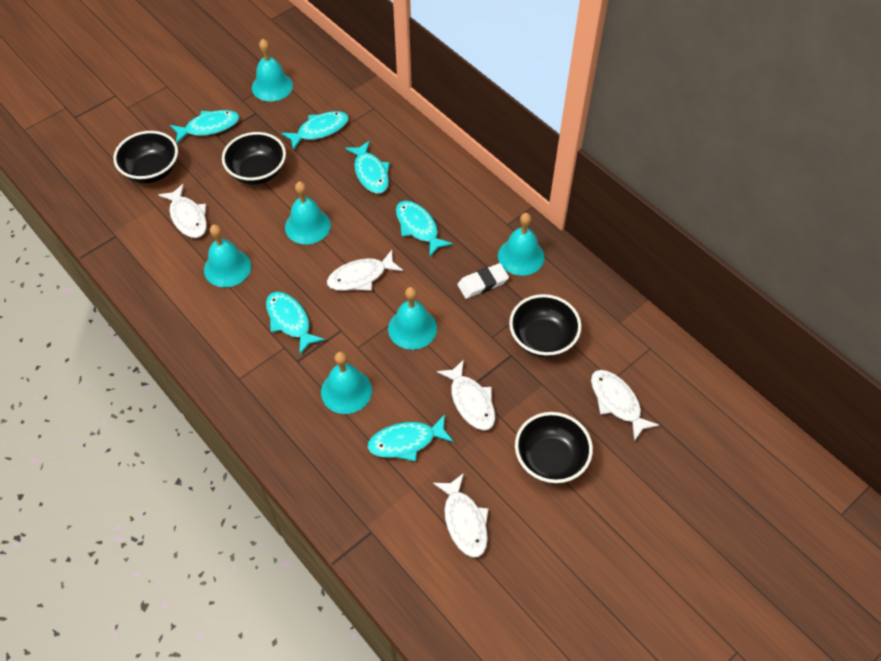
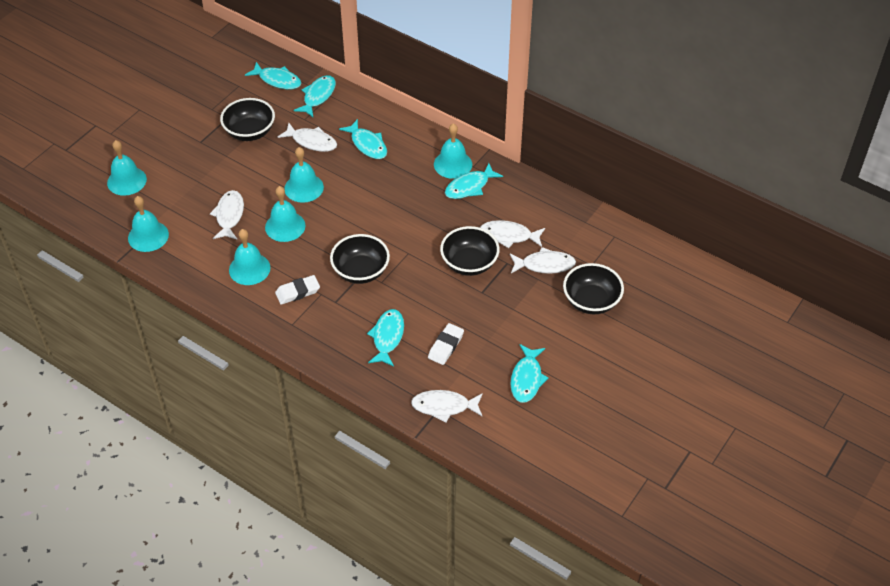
white eraser: [457,263,509,299] = 1 -> [275,275,320,305] [428,323,464,365] = 2

